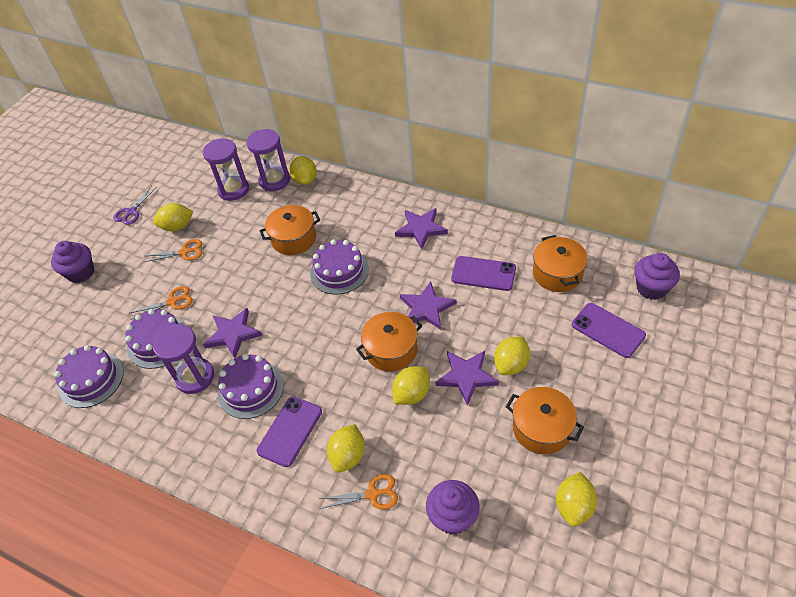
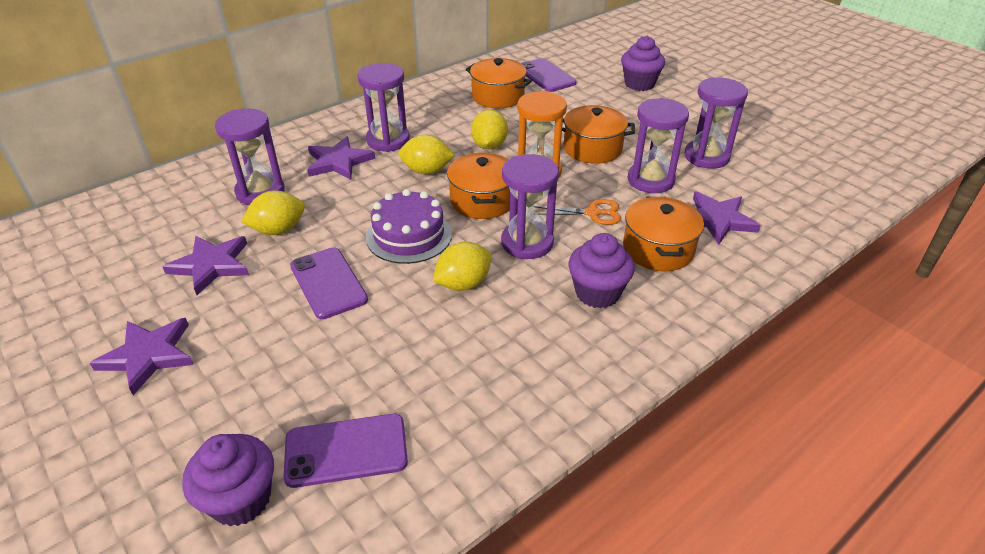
orange hourglass: none = 0 -> [517,91,567,179] = 1
orange scissors: [130,286,193,320] [145,239,203,262] [319,474,398,510] = 3 -> [534,199,621,225] = 1
purple cake: [54,345,124,408] [125,309,185,369] [218,354,284,419] [310,239,369,295] = 4 -> [366,189,452,264] = 1
purple hourglass: [152,324,214,394] [203,138,249,201] [247,129,290,191] = 3 -> [215,109,285,205] [357,63,410,152] [501,154,559,259] [627,98,689,193] [684,77,748,169] = 5
purple scissors: [113,187,157,225] = 1 -> none = 0
yellow lemon: [153,203,194,231] [289,156,317,185] [327,424,365,473] [392,366,430,405] [494,337,530,375] [556,472,597,527] = 6 -> [241,190,305,235] [398,134,455,174] [433,242,491,291] [471,110,508,149] = 4

